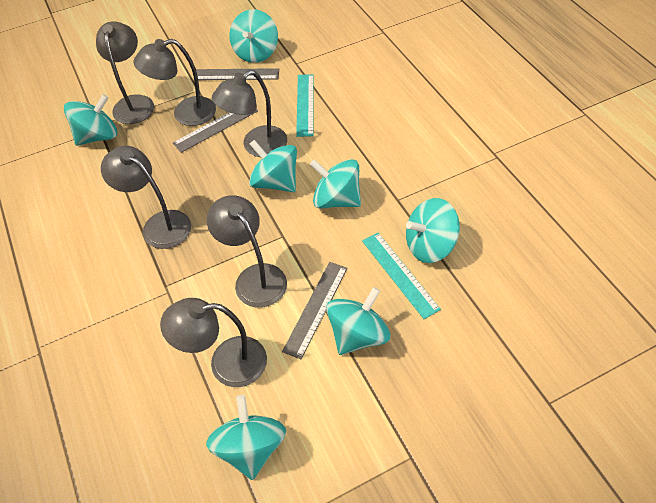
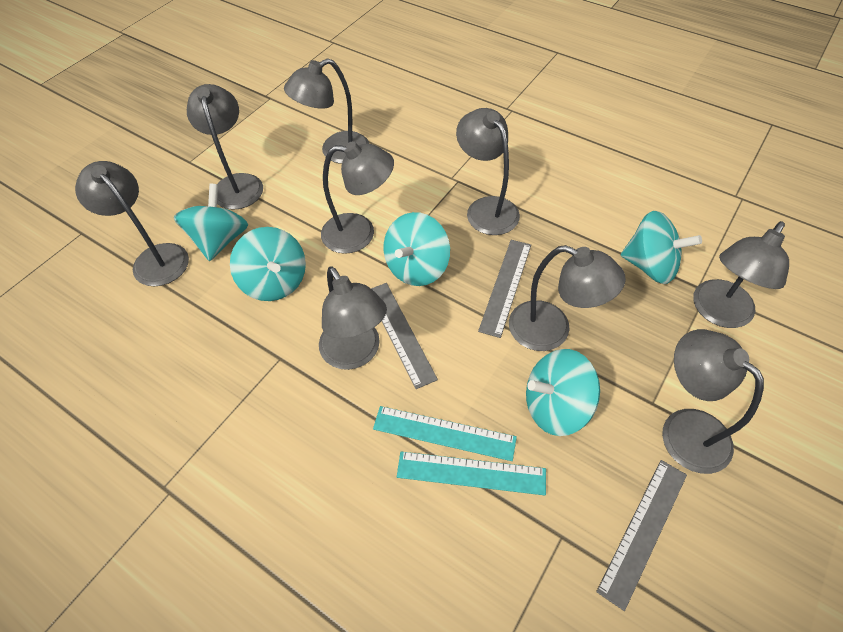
grey lamp: [96,21,154,124] [101,146,191,249] [134,39,216,126] [160,298,267,387] [207,195,287,308] [212,70,287,157] = 6 -> [75,161,189,286] [187,84,263,210] [284,58,369,164] [319,266,387,370] [321,141,394,254] [456,108,520,235] [509,245,626,351] [662,329,764,474] [693,221,789,328] = 9
turquoise spinning top: [64,94,117,146] [206,395,286,480] [229,9,278,63] [249,140,297,192] [310,159,361,209] [326,287,390,355] [406,198,460,263] = 7 -> [174,183,248,261] [230,227,306,301] [384,212,450,286] [526,349,600,436] [621,211,702,284] = 5

